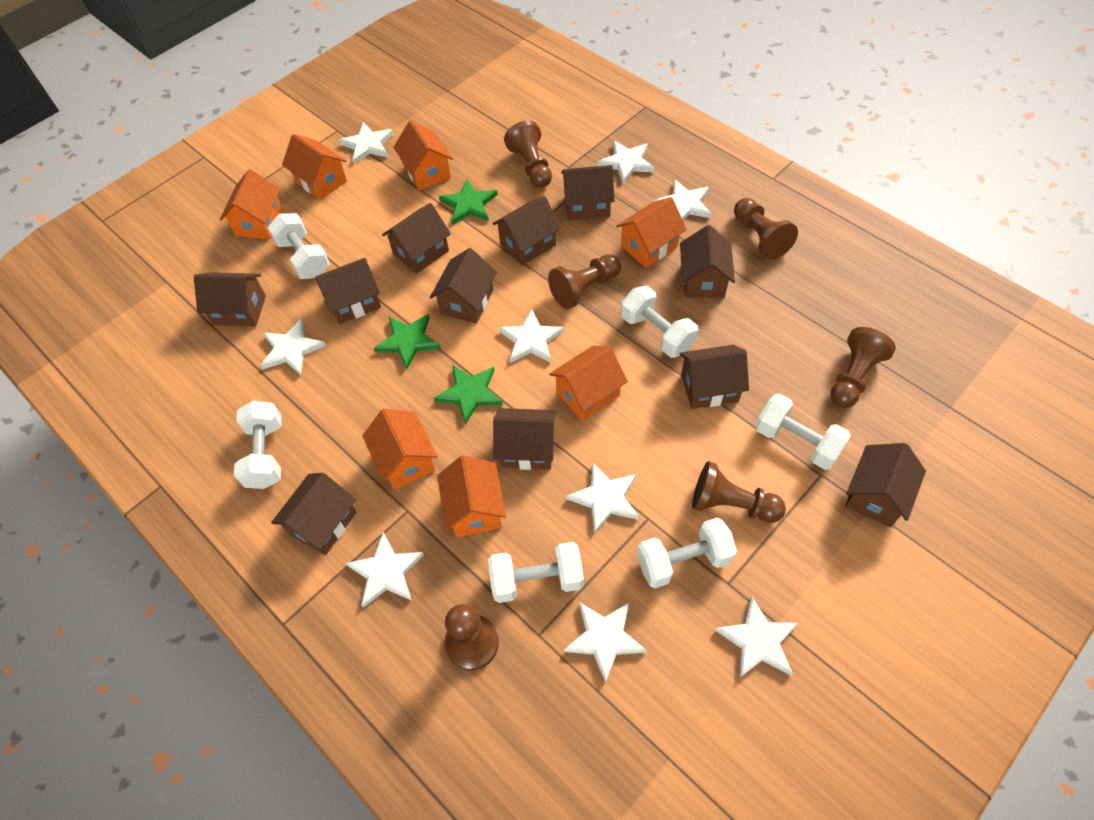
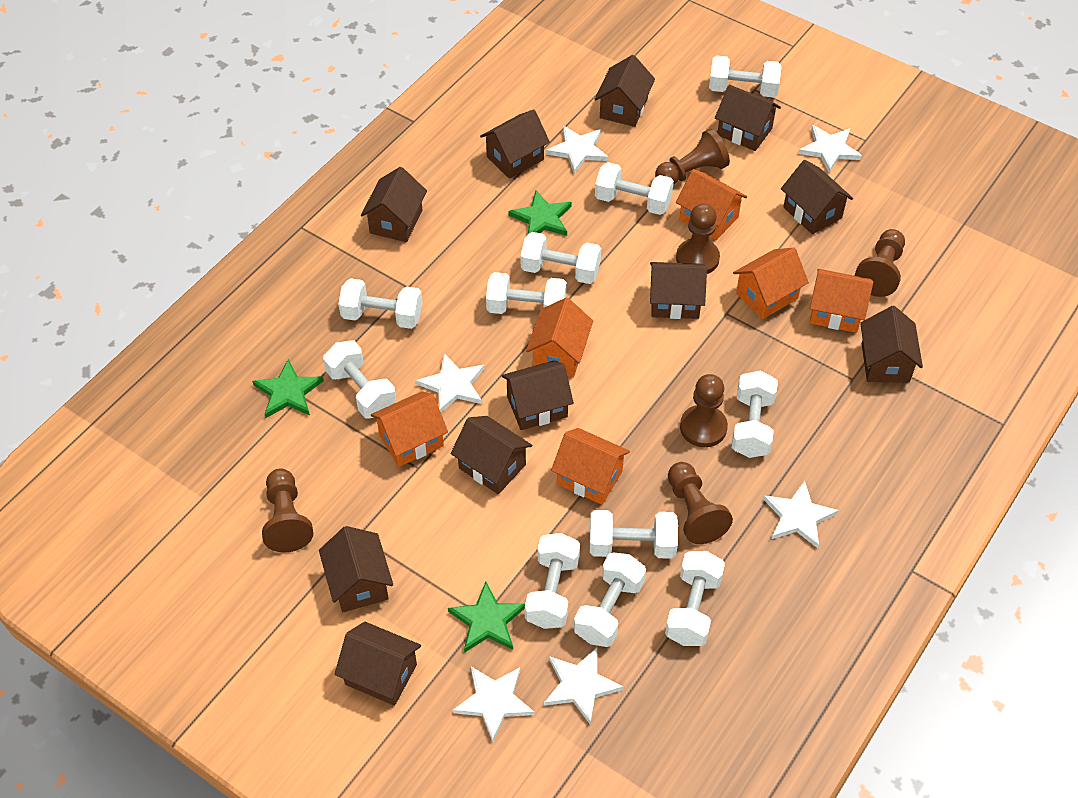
orange house: [220,169,283,239] [282,134,347,200] [362,409,438,489] [393,121,453,190] [437,455,506,537] [549,345,628,421] [616,197,687,268] = 7 -> [371,391,448,467] [526,297,593,377] [551,428,630,505] [676,169,747,240] [733,248,809,319] [810,269,873,333] = 6
white dumbbell: [234,401,282,489] [268,213,330,279] [488,542,584,603] [621,286,698,358] [637,518,737,588] [755,393,851,470] = 6 -> [323,341,396,418] [339,278,423,329] [486,272,567,314] [520,232,601,284] [525,533,580,629] [574,552,646,647] [590,510,678,559] [595,162,674,215] [665,551,725,646] [709,55,781,98] [732,371,778,458] = 11
white star: [260,318,326,375] [338,122,394,164] [346,532,424,608] [498,309,564,363] [564,602,647,683] [566,462,639,534] [597,140,655,184] [653,179,712,220] [715,597,798,678] = 9 -> [416,353,484,412] [453,666,534,742] [544,648,623,724] [546,126,608,174] [763,481,839,548] [798,125,862,172] = 6

